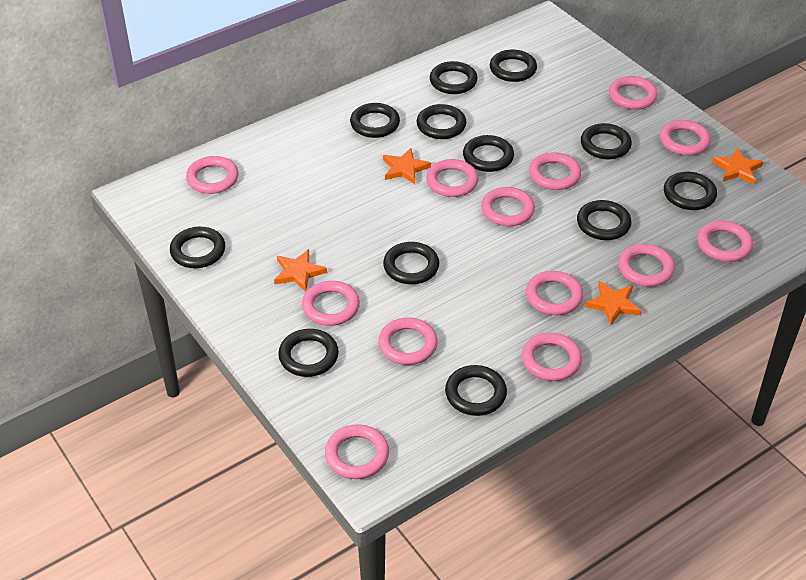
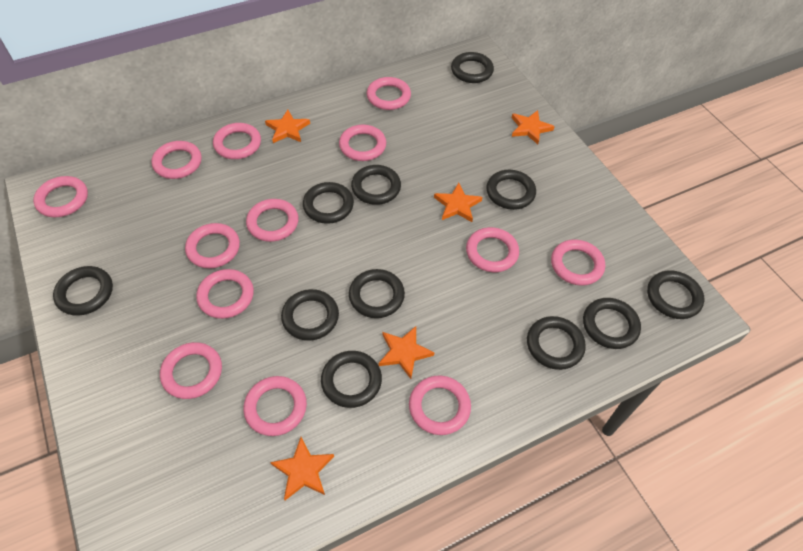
black ring: [170,227,225,268] [278,329,339,377] [350,103,400,138] [383,242,439,284] [417,104,466,139] [430,61,478,94] [445,365,507,416] [463,135,514,172] [490,50,537,82] [577,200,631,240] [581,123,632,159] [664,172,717,210] = 12 -> [53,266,113,316] [281,289,339,341] [303,182,354,224] [321,351,382,408] [349,269,405,318] [351,165,401,205] [451,52,494,83] [486,170,536,210] [527,316,586,370] [583,298,641,349] [647,270,704,319] = 11
orange star: [274,249,327,292] [383,148,431,184] [585,281,641,325] [712,148,763,184] = 4 -> [265,110,310,143] [270,437,334,500] [379,326,435,379] [434,183,482,222] [512,110,555,144] = 5

